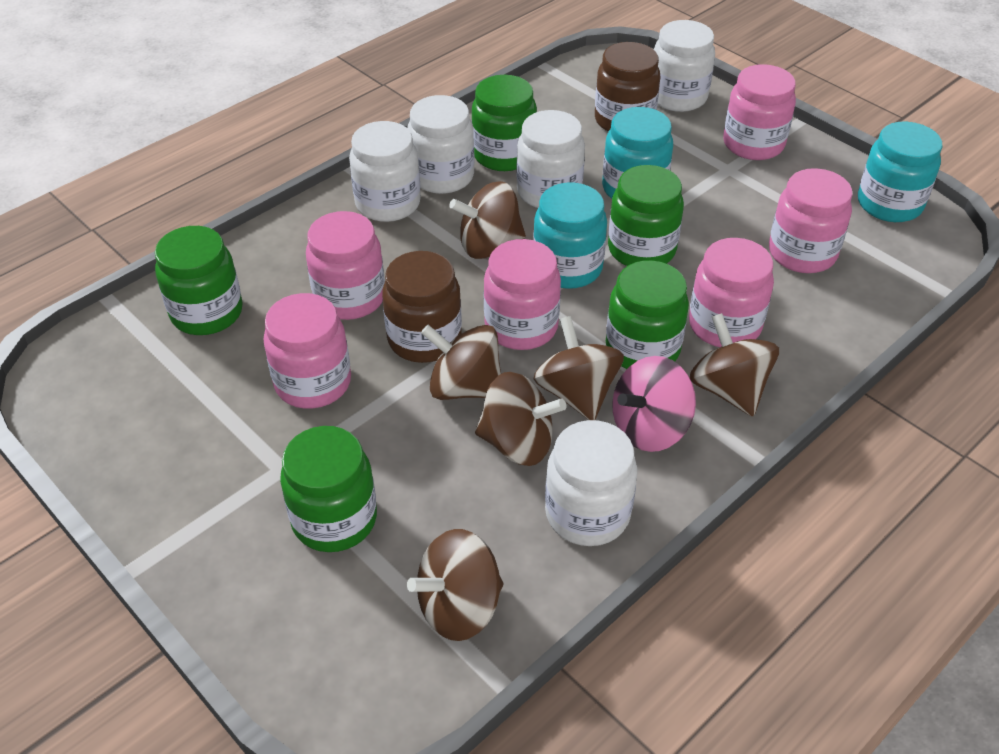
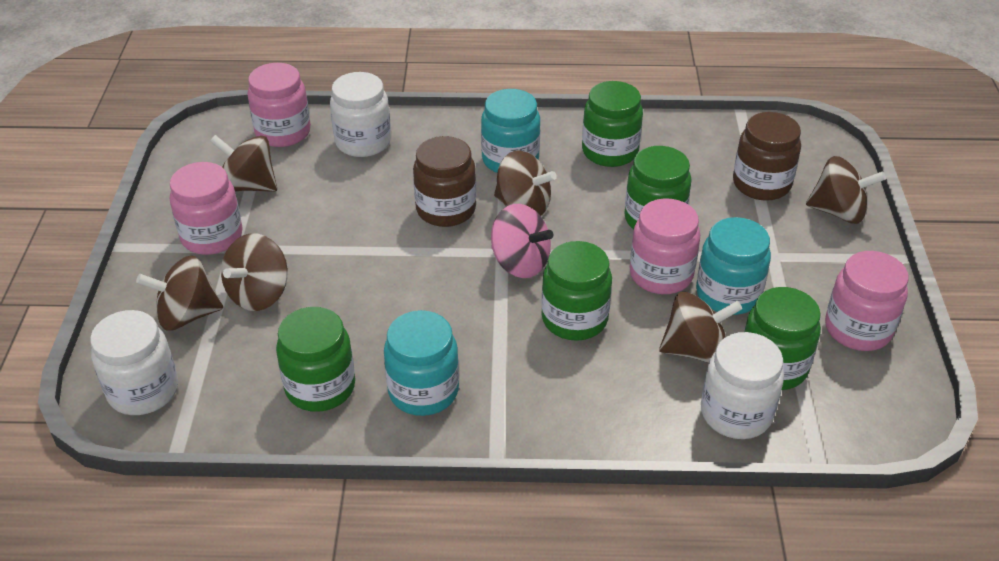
pink jar: [264,293,351,409] [306,211,385,320] [484,239,561,350] [689,238,774,347] [723,64,796,160] [769,168,852,273] = 6 -> [170,162,243,255] [247,63,311,147] [630,198,700,294] [825,251,909,351] = 4
white jar: [349,121,421,222] [407,95,475,194] [516,110,585,208] [545,420,637,546] [654,20,715,112] = 5 -> [90,310,178,415] [330,72,391,157] [701,332,784,439] = 3

